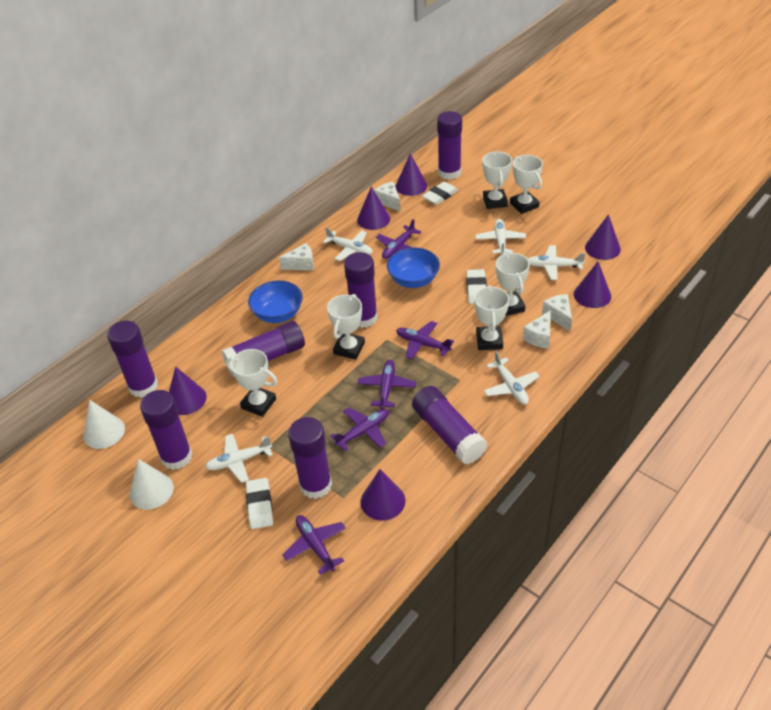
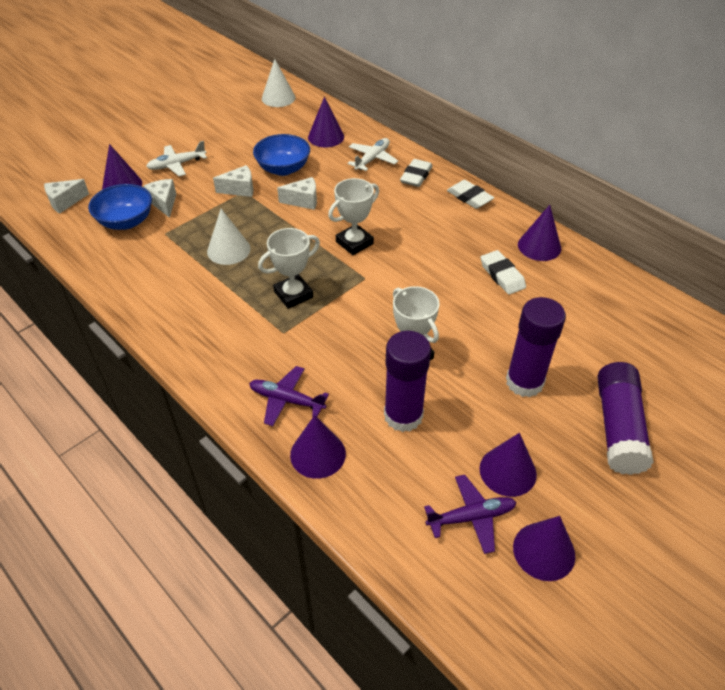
purple glue stick: [107,321,158,398] [140,390,193,470] [222,321,305,377] [288,417,332,499] [344,252,378,328] [412,386,487,464] [437,111,462,180] = 7 -> [384,331,431,432] [506,297,566,397] [597,362,654,475] = 3
purple plane: [282,515,345,575] [330,407,389,451] [357,360,416,409] [376,219,421,259] [396,321,454,359] = 5 -> [249,366,329,426] [424,475,516,554] = 2
white plane: [205,434,273,483] [323,227,373,261] [475,219,526,254] [484,351,539,405] [528,245,586,280] = 5 -> [146,141,207,176] [348,138,398,171] = 2
white trophy: [226,349,278,417] [327,294,365,360] [474,285,509,350] [482,152,512,209] [496,253,530,316] [510,155,543,214] = 6 -> [258,228,320,309] [328,178,379,255] [393,286,440,360] = 3

